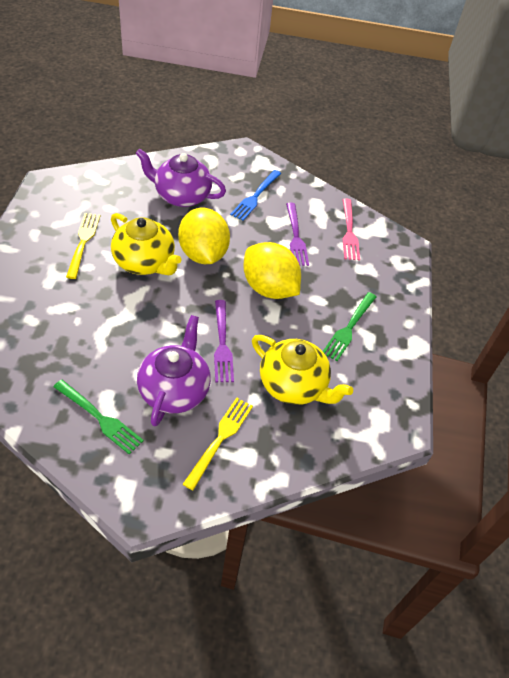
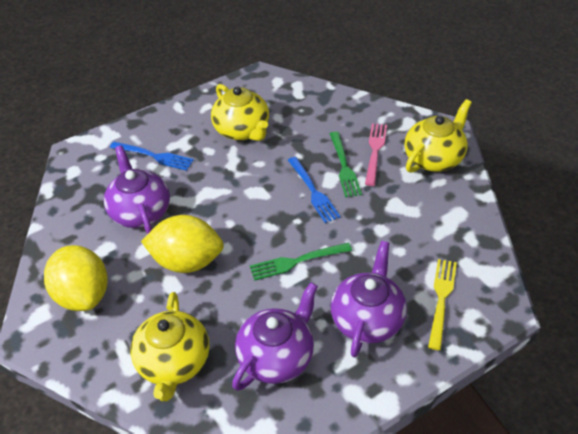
blue fork: [230,170,281,221] = 1 -> [110,142,194,171] [288,157,341,223] = 2
purple fork: [214,300,234,382] [286,203,309,266] = 2 -> none = 0
purple teapot: [135,149,226,207] [137,315,211,426] = 2 -> [104,145,170,234] [232,282,318,391] [331,241,407,357] = 3
yellow fork: [66,213,100,279] [183,398,253,490] = 2 -> [428,259,457,350] = 1
yellow teapot: [111,213,182,275] [252,335,353,405] = 2 -> [130,292,209,401] [211,84,269,141] [405,99,472,173] = 3

